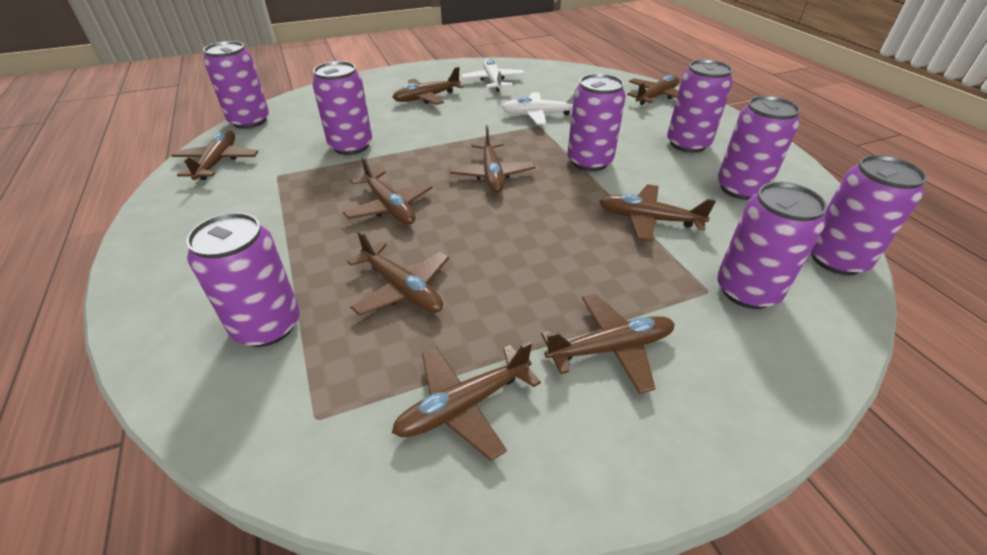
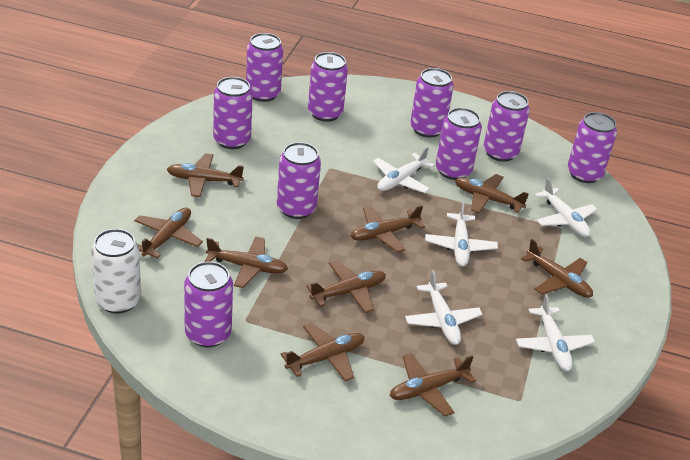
purple can: [186,212,300,347] [203,41,269,129] [312,61,372,155] [567,74,626,171] [667,59,733,153] [717,96,800,200] [717,182,827,309] [811,155,927,275] = 8 -> [184,261,233,347] [213,77,253,149] [246,33,283,102] [277,142,321,219] [308,52,348,122] [410,68,454,138] [436,108,482,180] [483,91,530,162] [567,112,617,183] = 9
white can: none = 0 -> [91,229,141,314] = 1
white plane: [461,59,525,92] [501,93,574,125] = 2 -> [373,146,435,193] [405,270,483,345] [425,201,498,267] [516,294,595,371] [535,178,597,237] = 5

